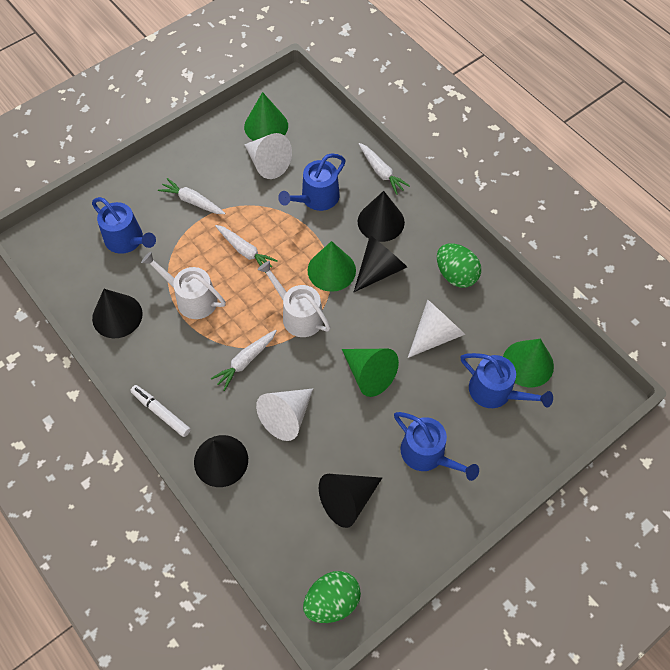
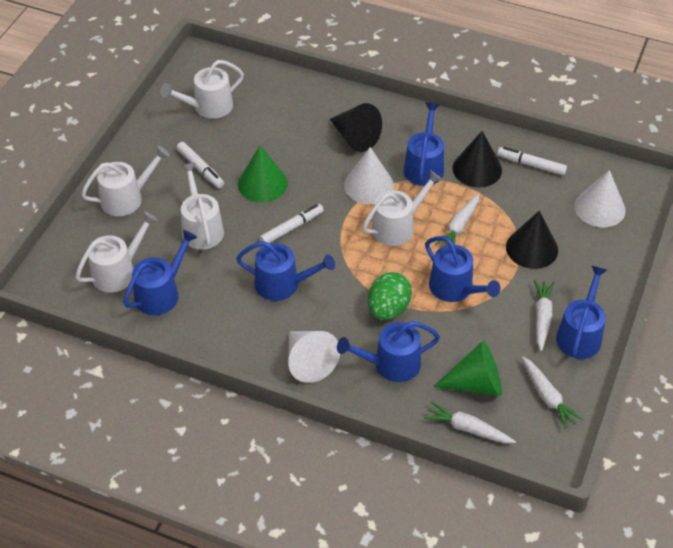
black cone: [92,289,143,338] [194,435,248,487] [319,474,382,528] [354,235,407,292] [358,191,405,242] = 5 -> [330,103,382,152] [453,131,502,188] [506,211,558,269] = 3
blue watering can: [92,197,156,254] [278,154,346,211] [394,412,479,481] [461,353,553,408] = 4 -> [123,230,197,315] [236,241,335,301] [337,321,440,382] [404,103,444,186] [425,236,500,302] [556,265,607,359] = 6
green cone: [244,92,288,141] [308,241,356,292] [342,349,399,397] [503,339,554,387] = 4 -> [238,145,288,202] [433,341,502,396] = 2
green egg: [303,571,361,623] [437,243,481,288] = 2 -> [368,272,412,320] = 1
white marker: [130,385,191,437] = 1 -> [177,142,224,188] [260,204,324,243] [497,147,567,175] = 3
white watering can: [141,252,226,319] [258,261,331,337] = 2 -> [75,212,158,293] [81,146,170,216] [160,60,244,119] [181,163,224,250] [362,170,442,246] = 5

